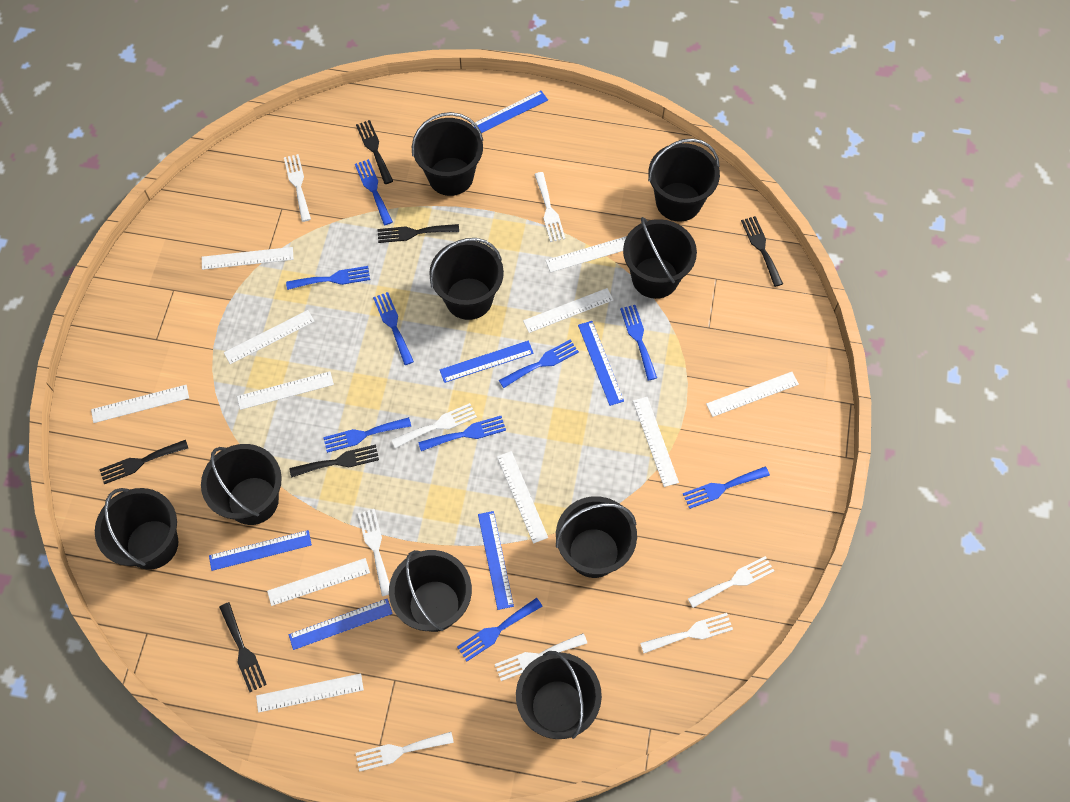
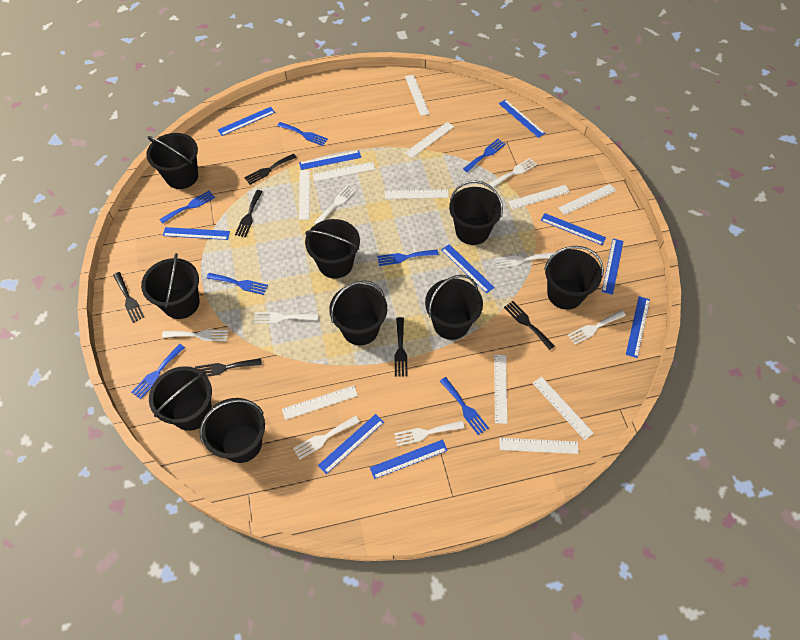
blue fork: [286,266,370,290] [323,417,411,453] [355,159,393,225] [373,292,414,365] [418,416,506,451] [457,598,543,662] [499,339,579,388] [620,305,657,381] [683,467,770,509] = 9 -> [131,344,185,399] [159,190,215,224] [206,273,268,295] [277,122,328,146] [377,249,439,266] [440,377,489,435] [463,139,506,172] = 7
blue ruler: [209,530,312,571] [289,599,393,650] [440,341,534,383] [471,91,548,133] [478,511,514,610] [578,321,624,406] = 6 -> [163,227,230,240] [218,107,275,136] [299,150,361,170] [318,414,384,474] [370,439,448,479] [441,244,495,294] [499,99,545,138] [541,213,606,245] [602,239,623,295] [626,296,650,358] = 10

